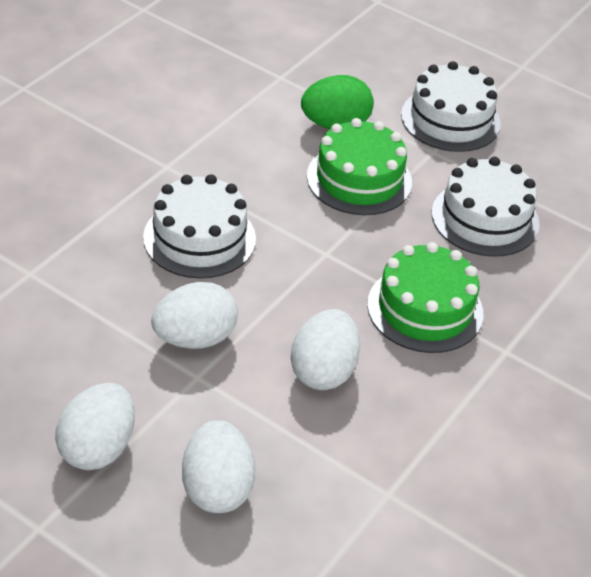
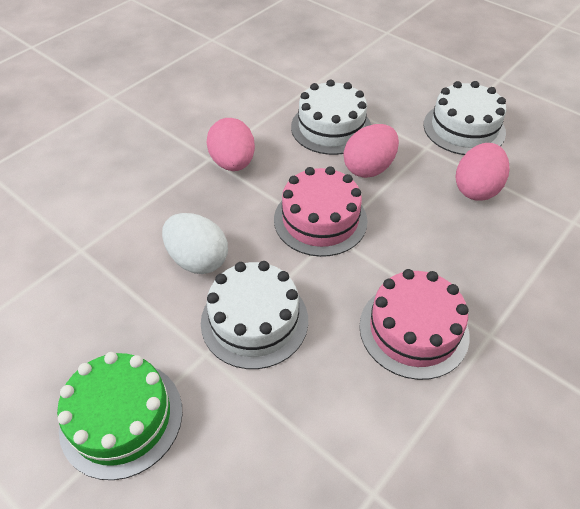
green cake: [307,118,412,215] [367,242,483,353] = 2 -> [57,352,182,480] = 1
green egg: [301,75,374,129] = 1 -> none = 0
pink cake: none = 0 -> [274,166,368,257] [359,269,470,380] = 2
pink egg: none = 0 -> [207,118,255,171] [344,124,399,178] [455,143,509,201] = 3
white egg: [55,383,135,470] [151,282,238,349] [182,420,255,513] [291,309,360,390] = 4 -> [162,213,228,274] = 1

